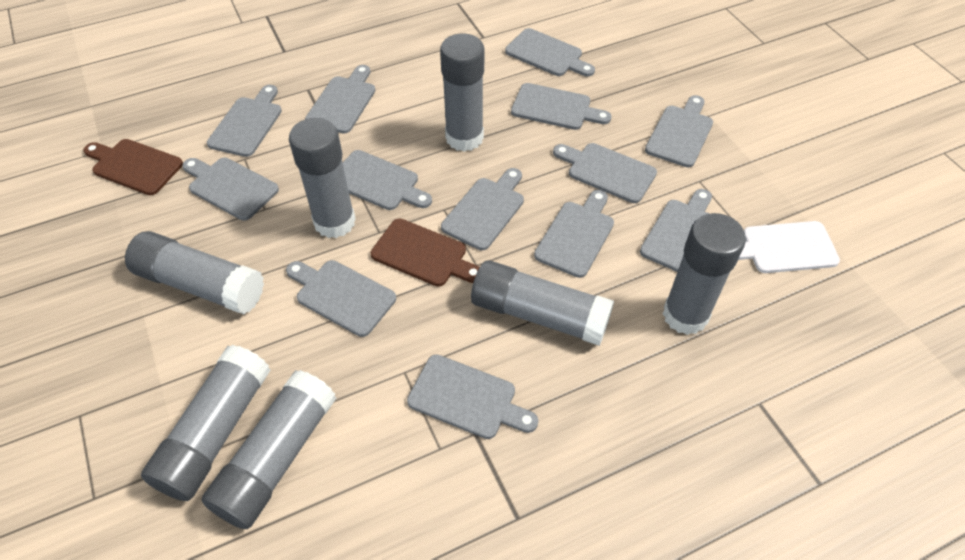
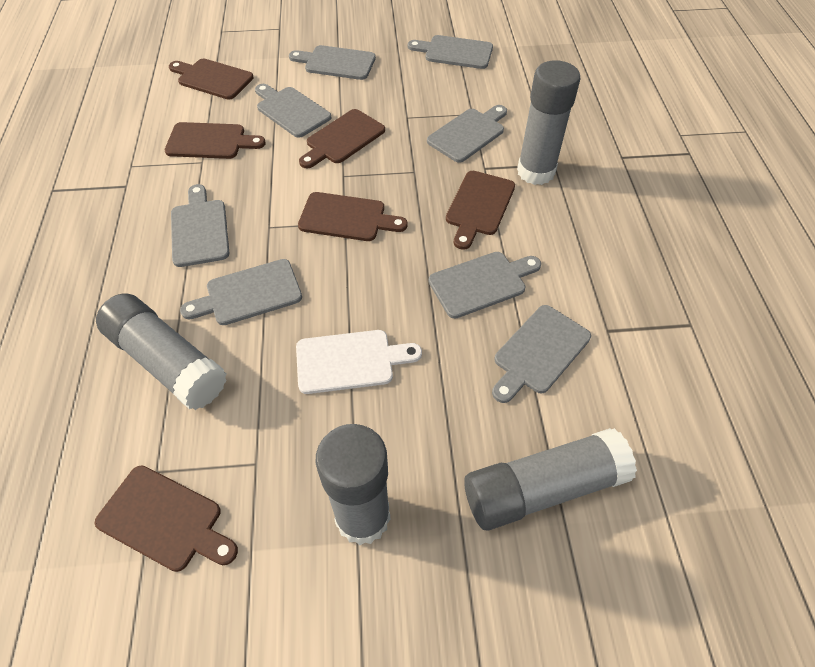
brown cutting board: [83,139,183,195] [371,219,480,286] = 2 -> [95,465,238,572] [164,122,266,159] [169,59,253,100] [298,192,407,241] [299,109,385,168] [446,171,515,250] = 6
grey cutting board: [182,158,279,220] [207,85,282,157] [286,260,396,337] [305,65,376,134] [343,150,432,210] [407,354,538,439] [441,168,524,250] [505,28,595,76] [511,83,611,130] [534,190,614,278] [553,143,657,203] [640,189,712,272] [645,95,713,167] = 13 -> [171,184,229,267] [180,259,302,325] [255,84,331,138] [289,45,376,80] [408,35,493,69] [427,105,507,163] [429,252,541,318] [492,305,591,403] = 8
grey glue stick: [125,231,264,314] [141,345,270,501] [202,370,336,529] [289,118,356,238] [440,34,484,152] [471,260,614,346] [663,213,746,335] = 7 -> [96,294,227,410] [316,424,390,545] [464,428,637,530] [517,60,580,185] = 4

